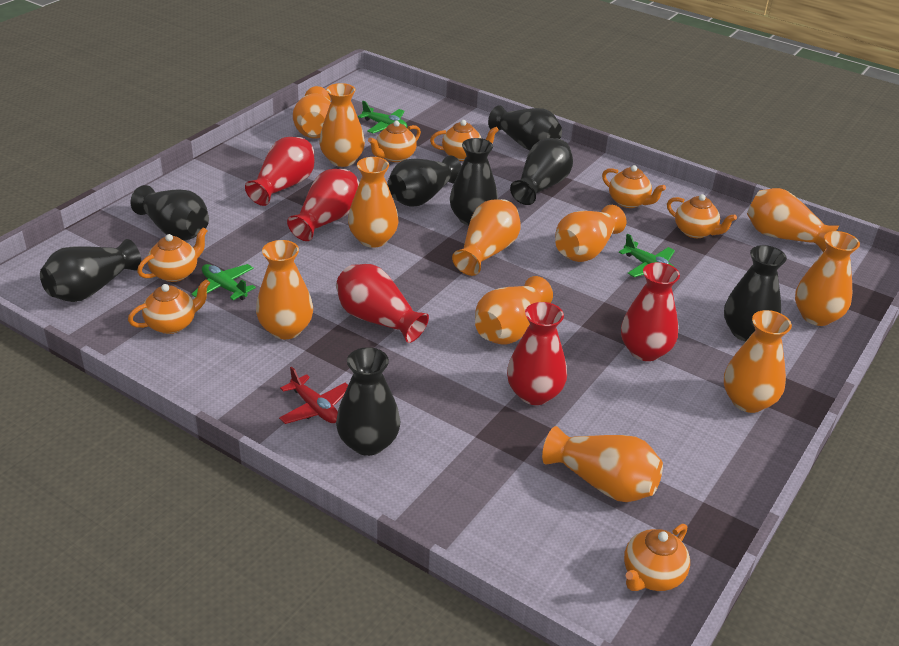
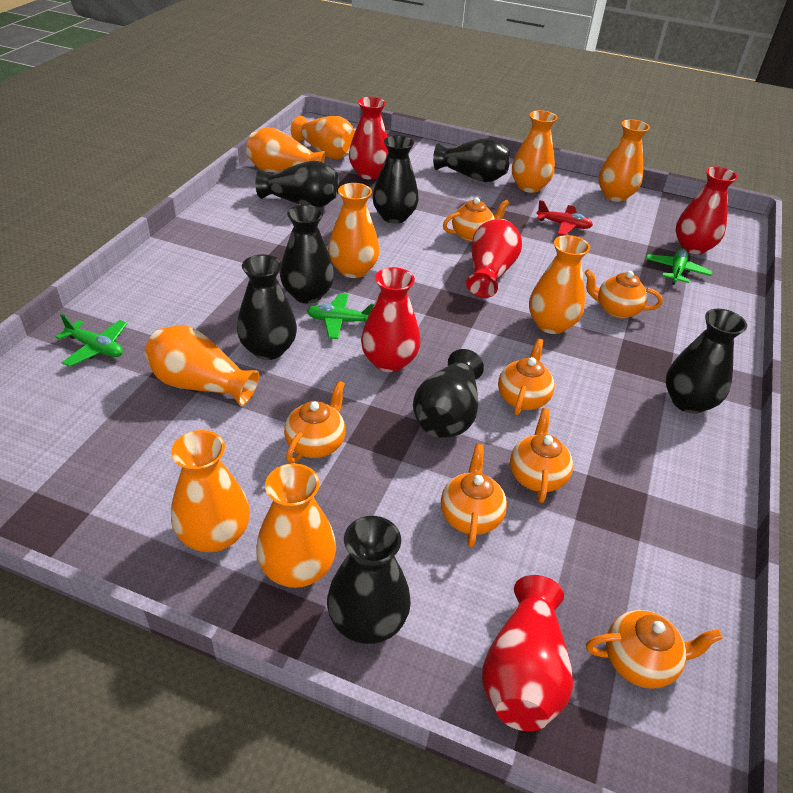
orange vase: [256,240,313,339] [293,86,331,139] [320,83,365,167] [348,157,398,248] [452,199,521,276] [475,276,553,344] [542,426,663,502] [555,205,626,262] [724,310,792,413] [747,188,839,252] [795,231,860,326] = 11 -> [145,325,259,406] [171,430,250,552] [246,127,325,173] [256,463,336,588] [291,116,355,159] [328,183,380,278] [512,110,557,193] [529,235,590,334] [598,119,650,202] = 9

